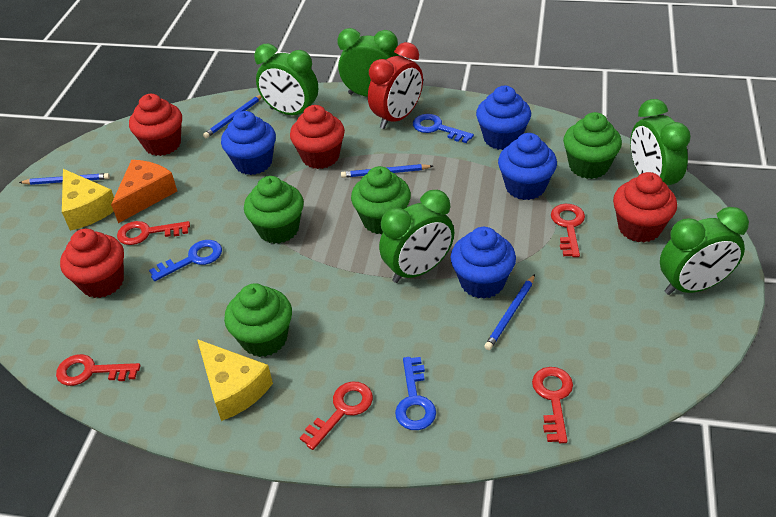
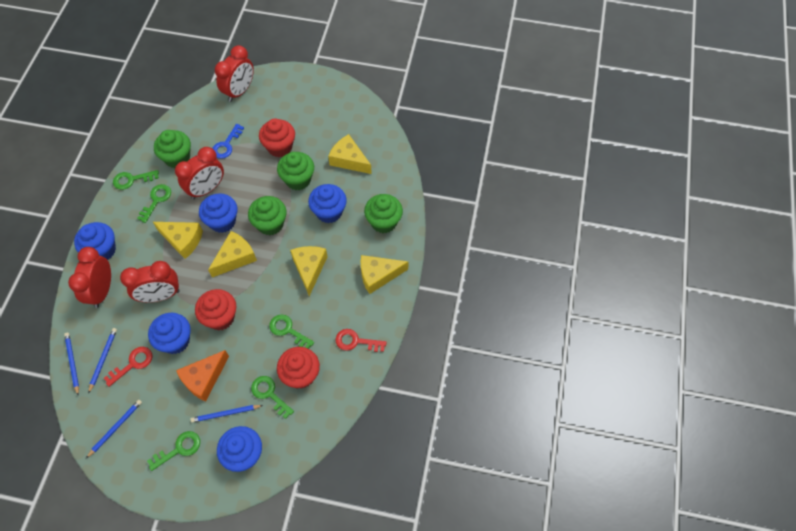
blue cupcake: [221,111,276,175] [451,227,516,299] [476,86,531,150] [498,133,557,200] = 4 -> [74,222,116,260] [148,313,191,354] [199,193,237,233] [217,426,262,472] [308,184,347,223] = 5
blue key: [149,240,222,281] [395,357,436,430] [413,114,474,143] = 3 -> [212,124,244,159] = 1
green clock: [254,44,318,115] [337,28,399,97] [379,190,454,283] [630,99,691,186] [660,207,749,295] = 5 -> none = 0
green key: none = 0 -> [113,170,159,190] [137,184,171,223] [147,431,200,471] [251,376,294,419] [269,314,314,349] = 5
red clock: [368,42,423,129] = 1 -> [68,247,111,308] [120,261,180,302] [175,147,224,199] [215,45,254,102] = 4
red cupcake: [60,229,124,298] [129,94,182,156] [290,105,345,169] [613,172,677,242] = 4 -> [195,289,236,330] [259,119,295,157] [277,347,320,389] = 3
red key: [56,354,140,386] [117,221,190,245] [300,382,373,450] [532,367,573,443] [551,204,585,257] = 5 -> [104,347,153,387] [336,329,387,352] = 2
yellow cheese: [62,169,114,231] [197,339,273,421] = 2 -> [153,222,203,259] [208,231,257,277] [290,246,328,296] [328,134,372,174] [361,255,408,294] = 5

